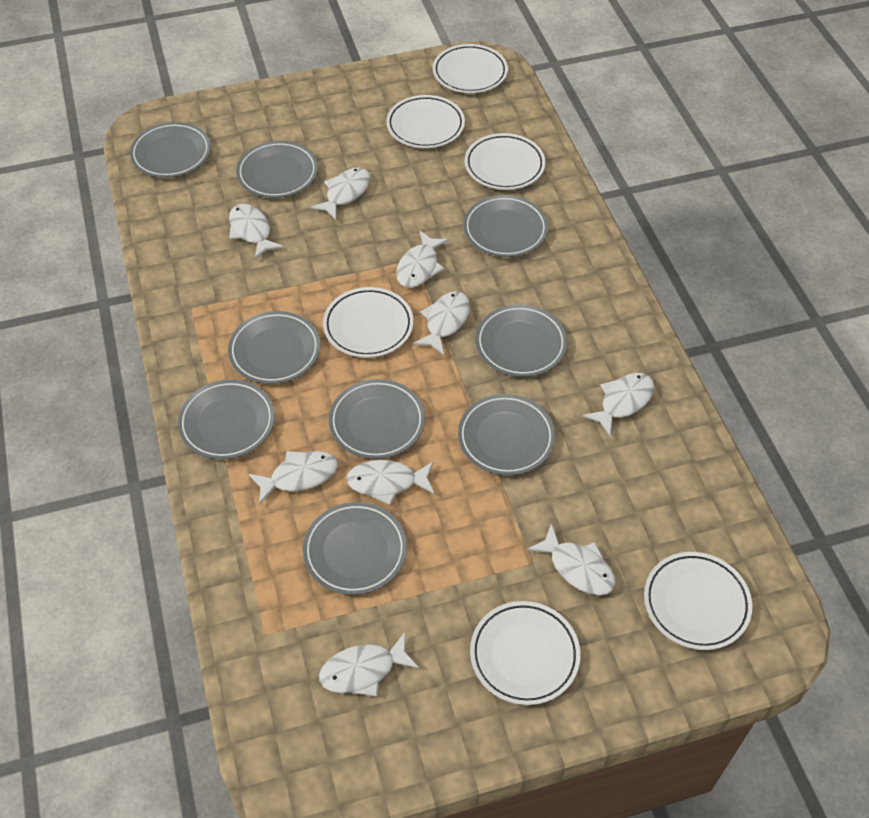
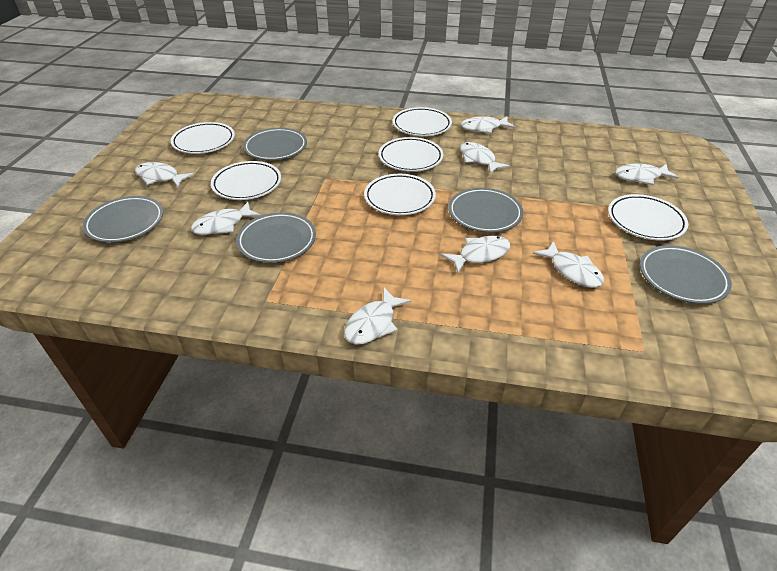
grey plate: [130,122,211,178] [178,380,275,459] [228,311,320,384] [236,141,318,198] [303,502,407,595] [329,379,425,459] [458,394,555,475] [463,195,548,257] [476,305,567,377] = 9 -> [83,196,163,243] [236,212,316,263] [243,128,307,160] [448,188,523,233] [640,245,732,304] = 5
white fish: [229,204,284,259] [249,451,338,504] [310,168,370,220] [319,633,419,696] [346,460,435,505] [396,231,449,288] [413,291,470,355] [527,523,616,595] [582,373,654,436] = 9 -> [135,162,194,187] [191,202,261,235] [344,288,411,345] [441,236,510,273] [460,142,510,174] [461,116,515,134] [533,241,604,288] [615,163,679,185] = 8

